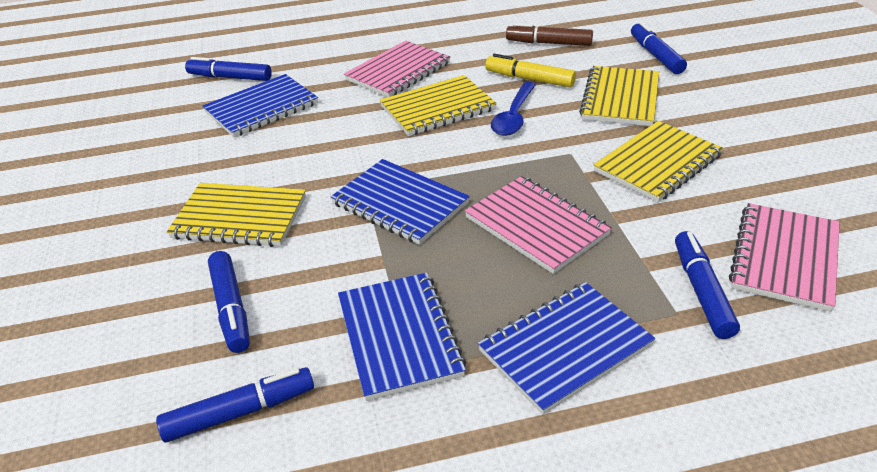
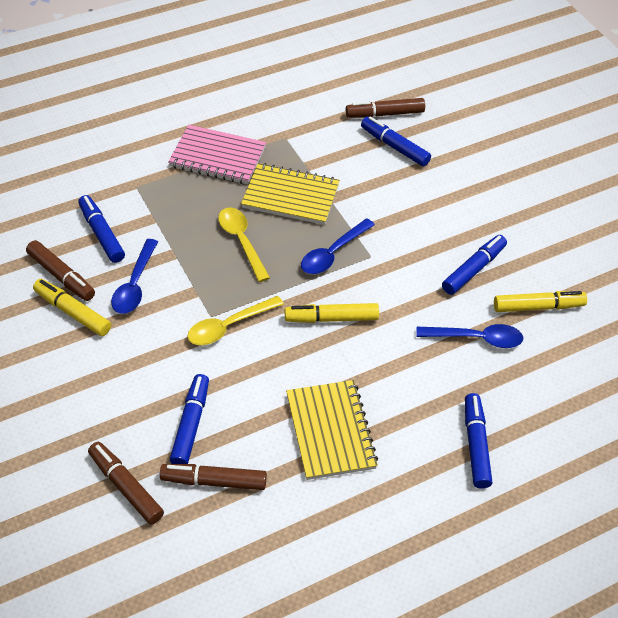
blue notebook: [202,74,318,137] [331,159,470,245] [338,273,467,401] [478,282,655,415] = 4 -> none = 0
blue spoon: [491,82,536,136] = 1 -> [111,239,158,314] [301,218,375,274] [416,324,523,348] = 3
brown marker: [506,23,593,46] = 1 -> [26,240,95,301] [88,442,164,525] [160,464,267,490] [346,98,425,118] = 4
pink notebook: [344,41,450,97] [465,176,612,274] [729,203,840,312] = 3 -> [168,125,266,184] = 1
yellow marker: [485,54,576,88] = 1 -> [33,279,111,336] [285,303,379,323] [494,291,587,312] = 3
yellow notebook: [167,183,306,247] [380,75,497,136] [579,66,659,126] [594,121,723,202] = 4 -> [241,163,340,225] [286,380,378,480] = 2
yellow spoon: none = 0 -> [187,296,284,345] [218,207,270,282] = 2

